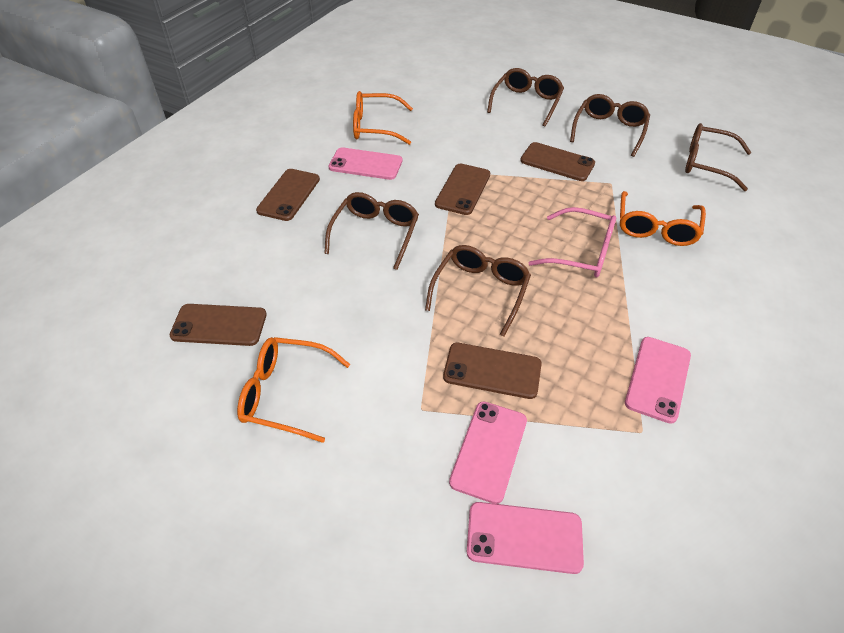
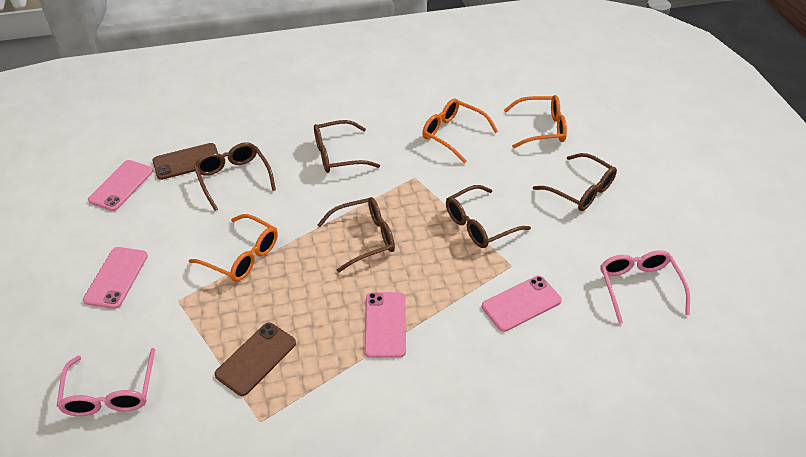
brown phone: [170,304,267,346] [256,169,320,221] [435,164,490,215] [443,343,542,399] [520,142,595,181] = 5 -> [153,143,218,180] [215,323,296,396] = 2
pink glasses: [529,207,616,277] = 1 -> [57,348,155,416] [600,250,690,324] = 2

